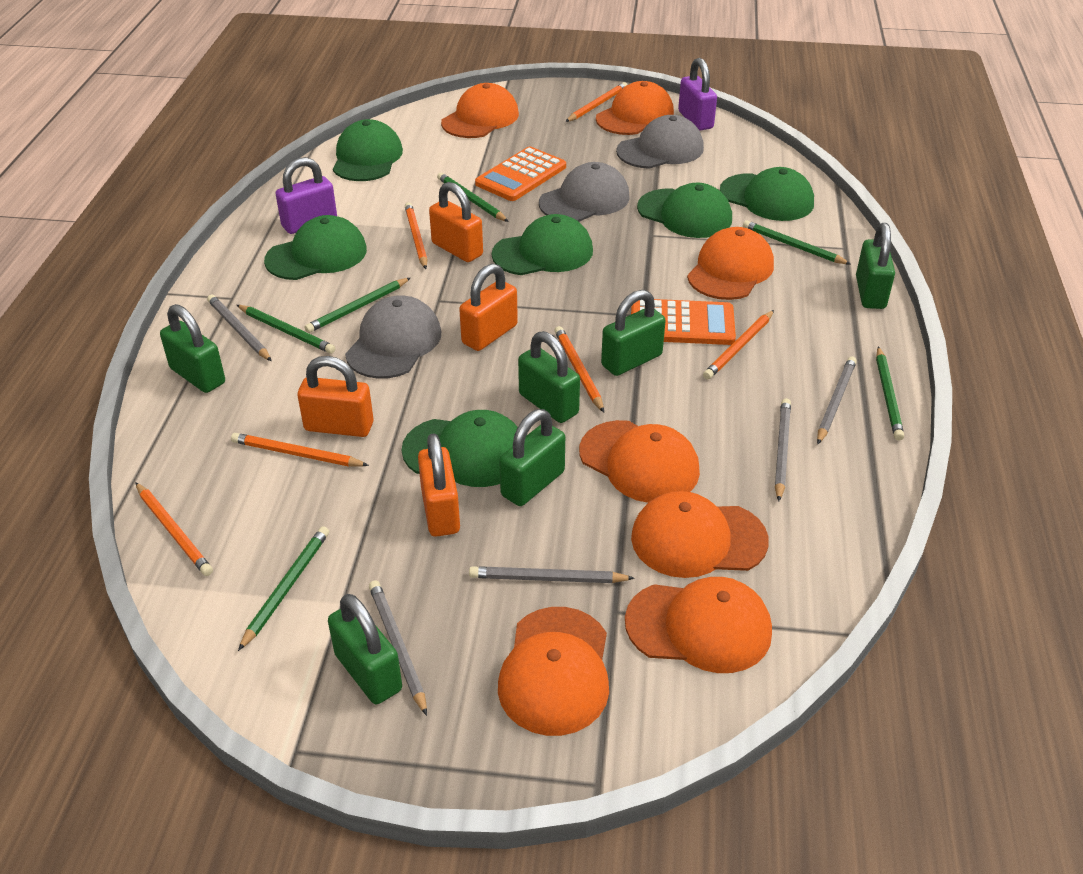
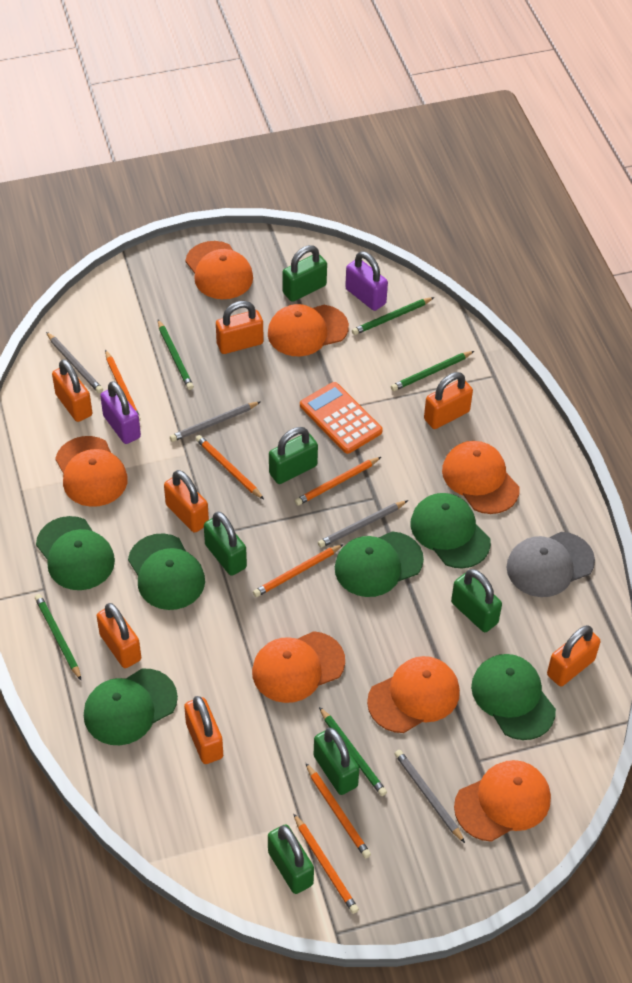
green pencil: [237,305,335,354] [238,526,329,651] [304,278,410,333] [437,173,509,222] [743,220,851,265] [876,346,904,441] = 6 -> [35,594,81,680] [158,320,194,390] [319,707,387,796] [352,297,434,335] [391,351,474,391] = 5
grey cap: [345,296,441,379] [539,162,630,222] [616,115,704,169] = 3 -> [507,532,595,597] = 1
grey pencil: [207,294,272,361] [369,580,427,716] [469,566,635,583] [775,398,791,501] [817,356,857,444] = 5 -> [46,332,103,393] [170,402,260,442] [318,500,408,548] [395,750,465,843] = 4
orange calculator: [475,146,566,201] [631,299,736,345] = 2 -> [300,382,383,454] = 1
orange padlock: [297,356,373,437] [418,433,460,537] [429,182,483,262] [459,264,518,351] = 4 -> [52,359,92,422] [97,603,141,668] [164,470,209,533] [184,696,223,764] [216,301,263,354] [424,372,473,429] [547,625,600,686] = 7

